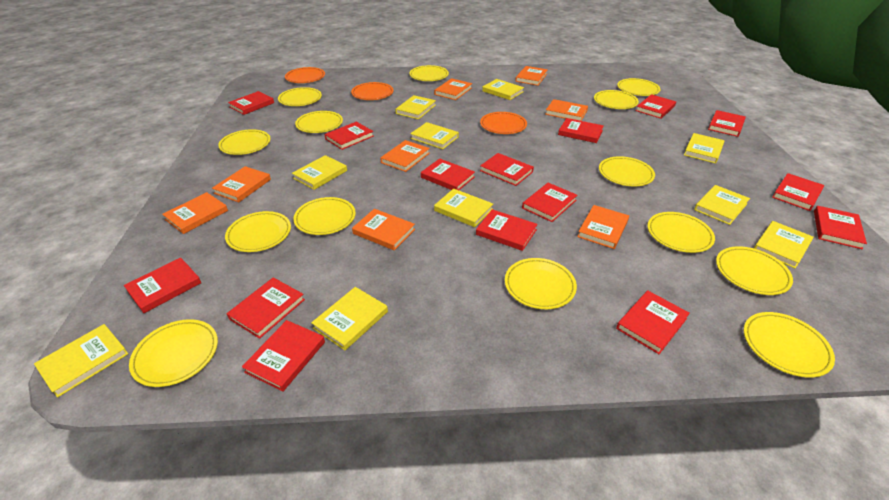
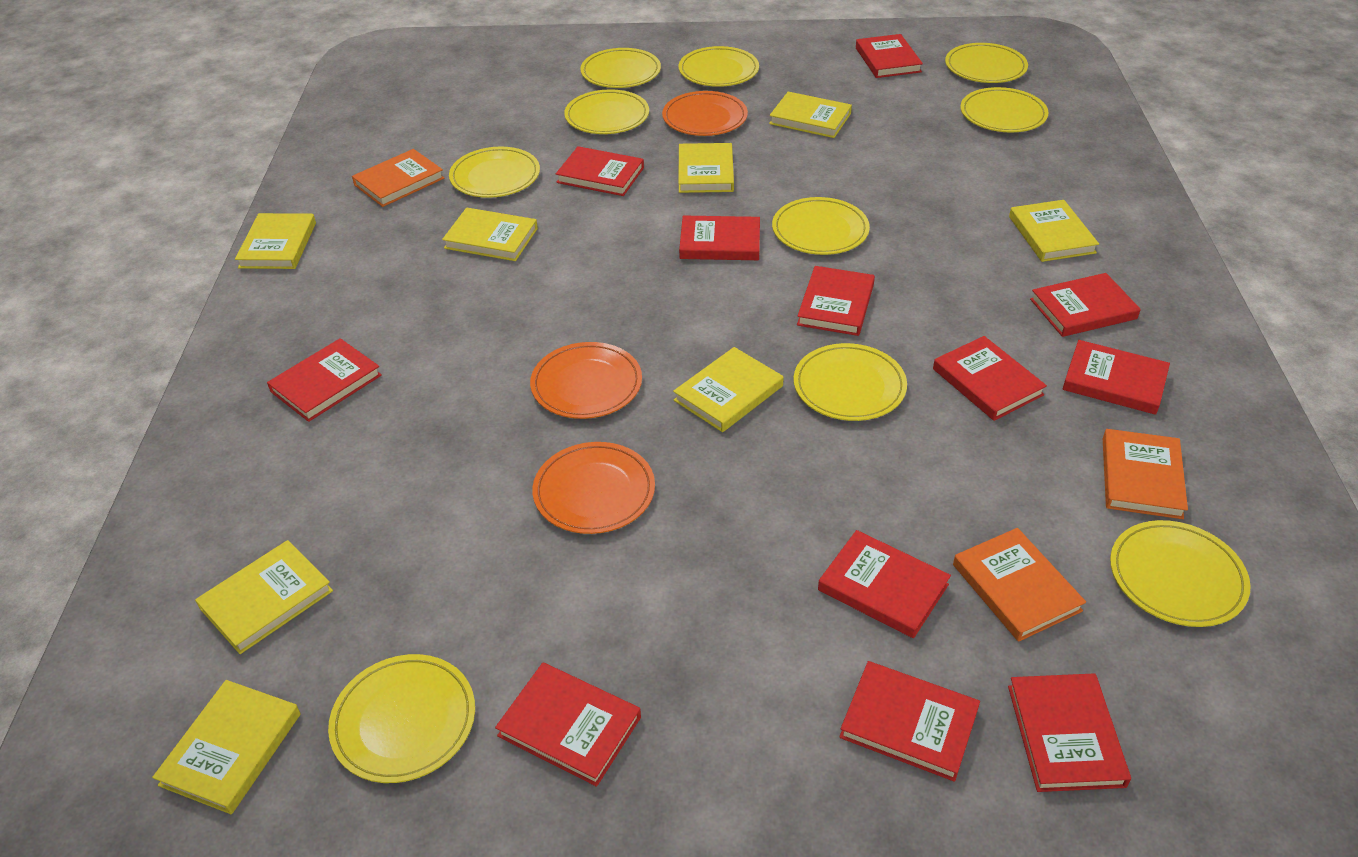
orange book: [162,192,228,234] [212,166,271,202] [352,209,415,250] [380,140,430,172] [434,78,472,100] [515,66,548,86] [545,99,588,121] [577,205,629,249] = 8 -> [352,149,444,207] [953,528,1086,642] [1103,429,1188,519] = 3
red book: [124,258,201,313] [227,277,305,339] [228,91,274,115] [242,320,325,392] [325,122,374,150] [421,158,475,190] [476,209,538,251] [480,153,534,186] [522,183,577,222] [558,118,604,143] [616,290,690,354] [636,94,676,119] [708,110,746,137] [772,173,824,211] [814,206,867,249] = 15 -> [267,338,382,422] [495,663,641,787] [556,146,644,196] [679,216,760,260] [797,266,875,336] [818,530,951,638] [839,661,980,782] [856,34,923,78] [933,336,1047,421] [1008,673,1131,792] [1030,273,1141,337] [1063,340,1170,415] = 12
yellow book: [34,324,128,398] [292,155,347,190] [311,287,388,350] [395,95,436,119] [410,122,459,149] [434,189,493,227] [482,79,524,100] [684,133,725,164] [694,185,750,225] [754,221,814,268] = 10 -> [152,680,301,814] [195,540,333,654] [235,213,316,269] [442,208,538,261] [673,347,784,432] [678,143,734,193] [769,92,852,138] [1009,200,1099,262] = 8
yellow plate: [129,319,218,387] [218,129,271,155] [225,211,291,252] [278,87,322,106] [294,197,356,235] [295,111,343,133] [409,65,449,81] [505,258,577,309] [594,90,639,109] [599,156,655,186] [617,78,661,96] [647,212,715,253] [716,246,793,295] [744,312,835,378] = 14 -> [328,654,475,783] [449,147,540,198] [564,89,649,134] [580,48,661,88] [678,46,759,87] [772,197,870,255] [794,343,907,421] [945,43,1028,83] [960,87,1049,133] [1110,520,1251,627] = 10

